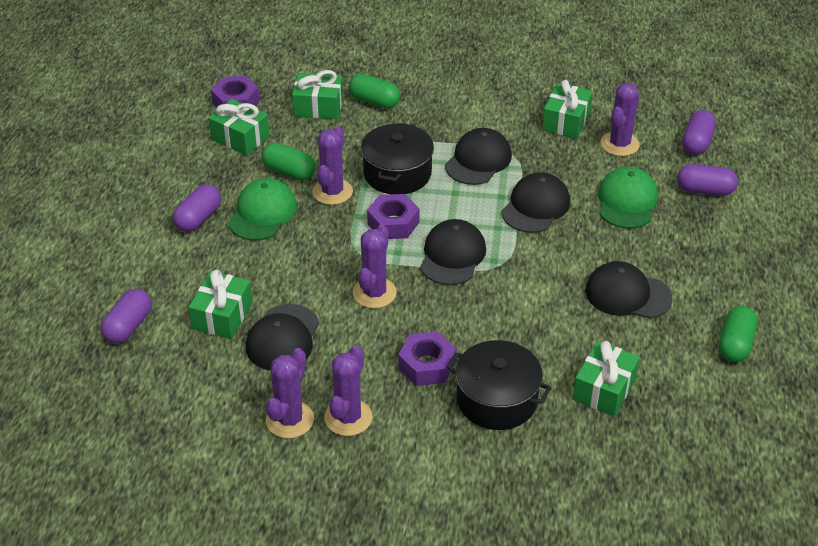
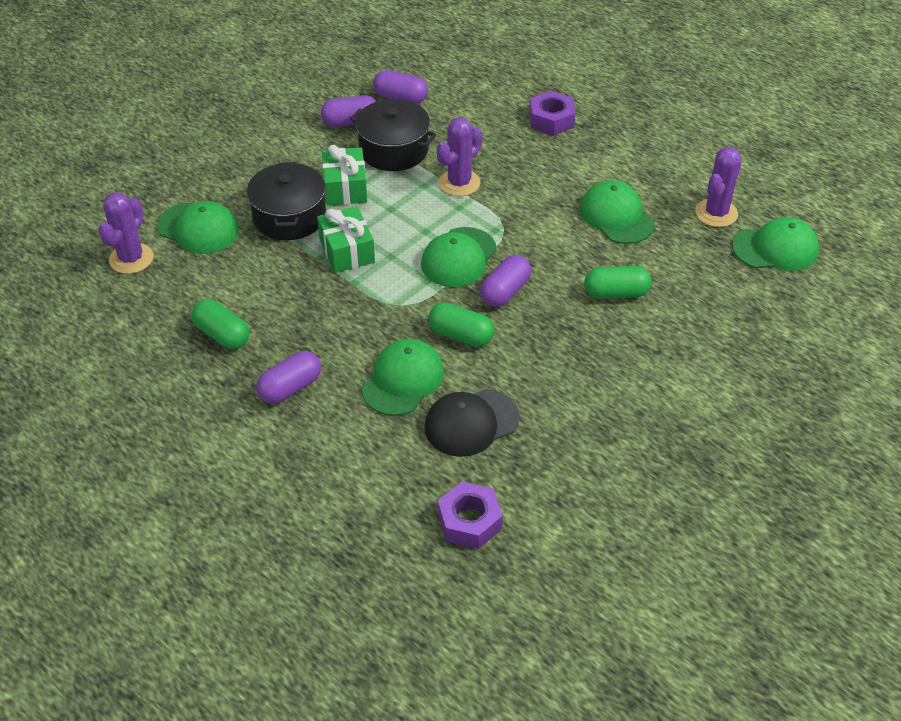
black cap: [246,304,319,371] [420,219,486,285] [445,128,512,185] [501,172,570,233] [585,261,672,319] = 5 -> [425,389,519,457] = 1
green cap: [228,178,297,240] [598,167,658,229] = 2 -> [157,201,239,254] [362,339,444,416] [421,227,497,287] [580,180,654,244] [732,217,819,271] = 5
green gift: [188,270,253,339] [208,99,270,155] [292,70,343,119] [542,80,593,139] [573,341,640,416] = 5 -> [317,206,375,273] [322,145,367,206] = 2
purple cactus: [266,348,314,438] [312,126,353,205] [324,345,373,436] [353,224,397,308] [600,82,640,156] = 5 -> [98,192,154,274] [437,117,483,196] [695,147,742,227] = 3
purple nut: [211,75,260,107] [367,194,420,239] [398,331,456,386] = 3 -> [438,482,503,549] [530,91,575,136] = 2

